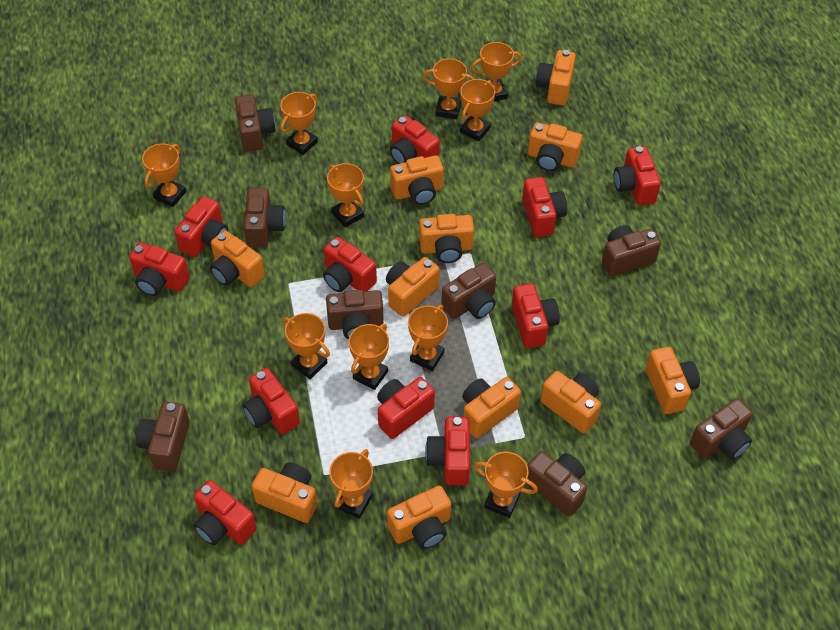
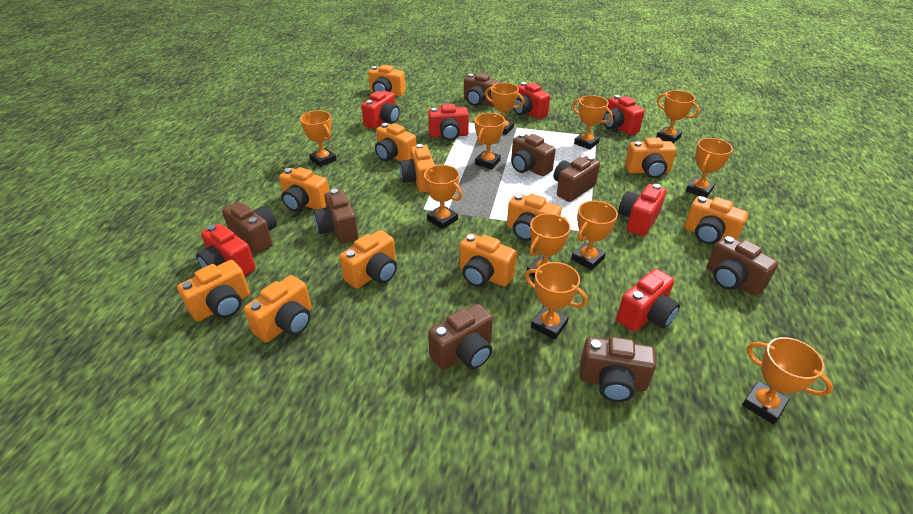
red camera: [129,243,190,296] [175,196,228,257] [193,480,257,545] [242,368,300,434] [323,237,377,292] [377,377,435,439] [390,115,440,164] [425,417,470,485] [511,283,560,348] [522,177,567,237] [614,146,661,205] = 11 -> [196,224,256,276] [361,91,400,129] [428,104,469,141] [513,82,550,119] [603,95,644,135] [616,269,680,332] [618,184,666,236] = 7

